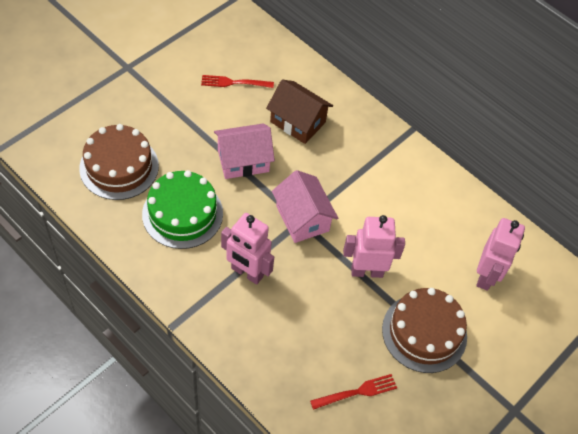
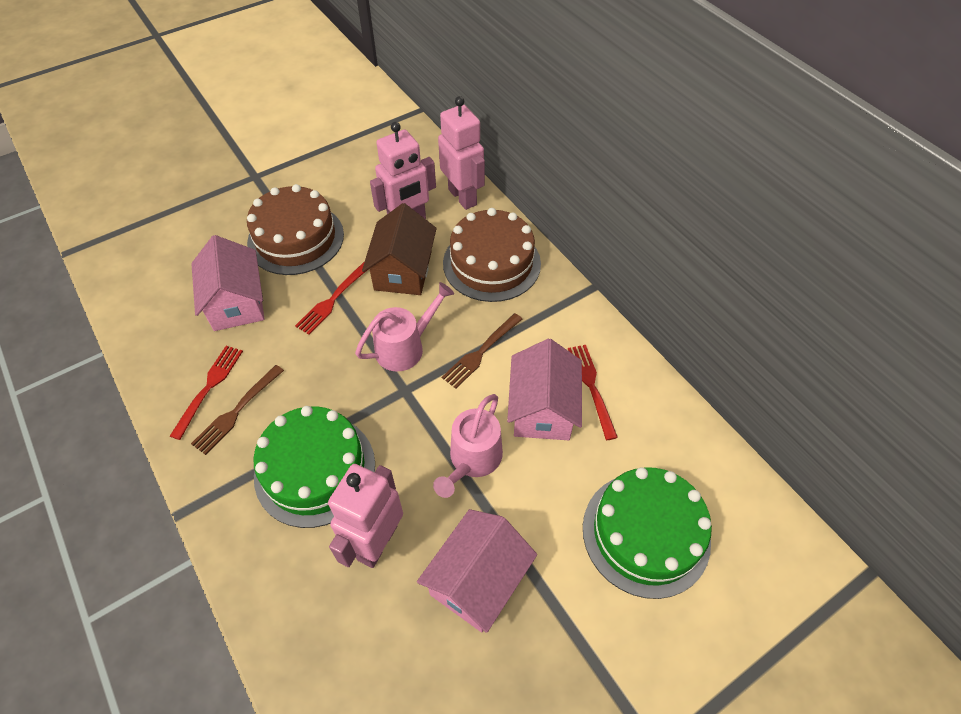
brown fork: none = 0 -> [191,365,284,455] [442,313,522,389] = 2
green cake: [142,170,223,249] = 1 -> [253,406,375,528] [583,467,712,599] = 2
pink house: [214,123,275,179] [272,170,338,243] = 2 -> [191,235,264,331] [417,509,537,633] [507,339,582,440] = 3
pink watering can: none = 0 -> [355,282,454,372] [433,394,503,498] = 2
red fork: [201,75,274,88] [310,374,397,410] = 2 -> [170,346,243,440] [295,262,366,335] [568,345,618,440] = 3

